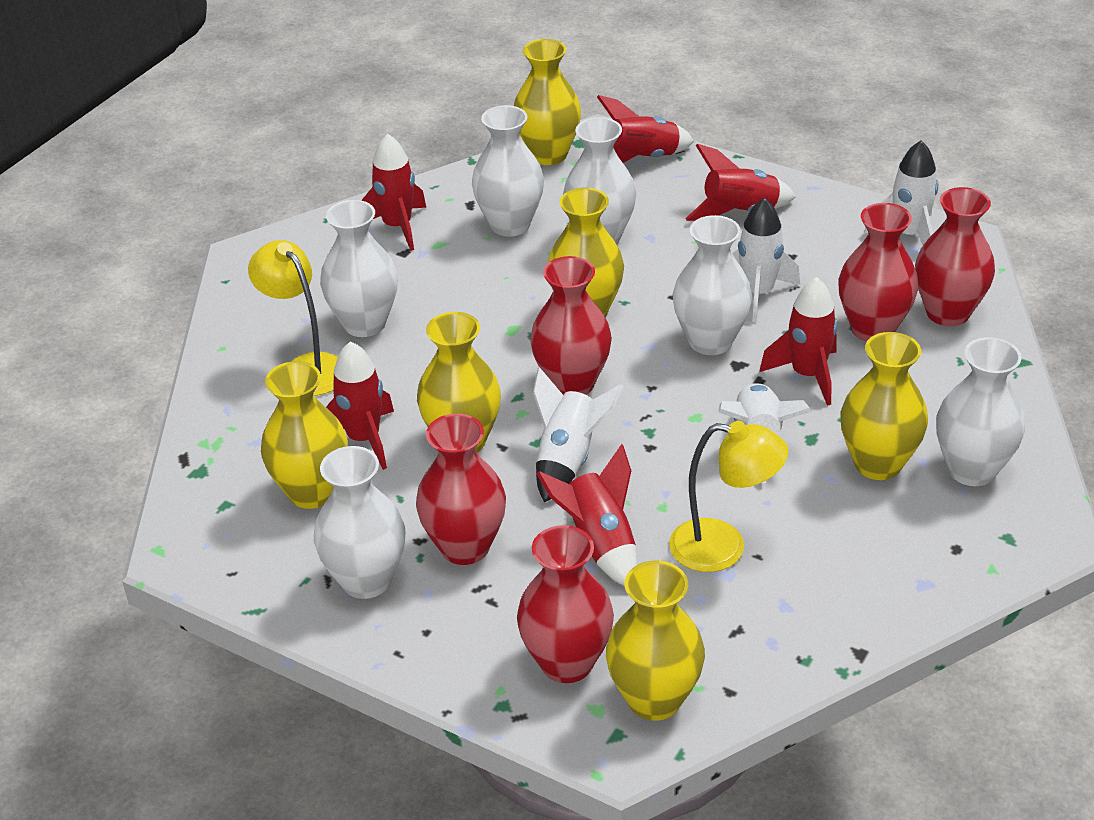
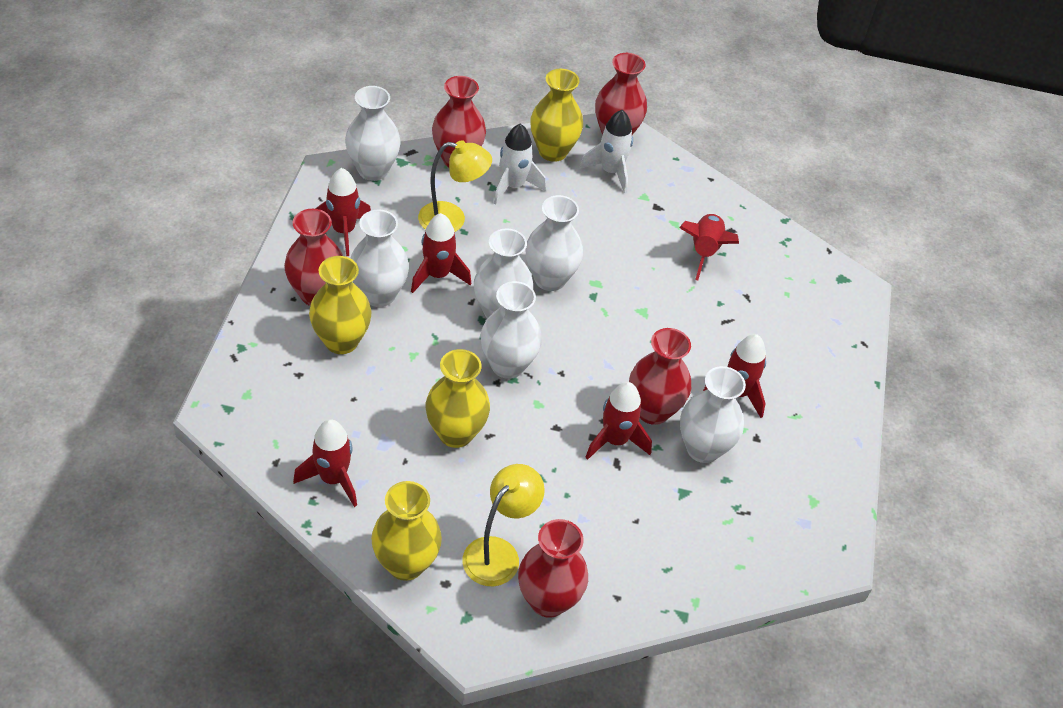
white rocket: [533,367,624,503] [718,383,812,483] [732,198,800,322] [864,141,938,245] = 4 -> [494,124,546,205] [579,110,633,193] = 2
yellow vase: [261,361,348,509] [417,312,501,453] [514,39,581,165] [548,188,624,317] [606,561,705,721] [841,332,928,480] = 6 -> [309,256,372,354] [371,481,442,581] [426,349,490,448] [530,69,583,162] = 4

